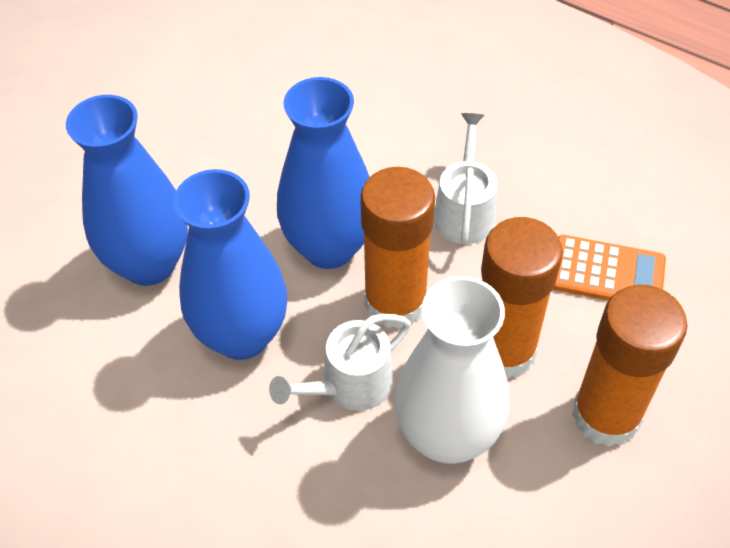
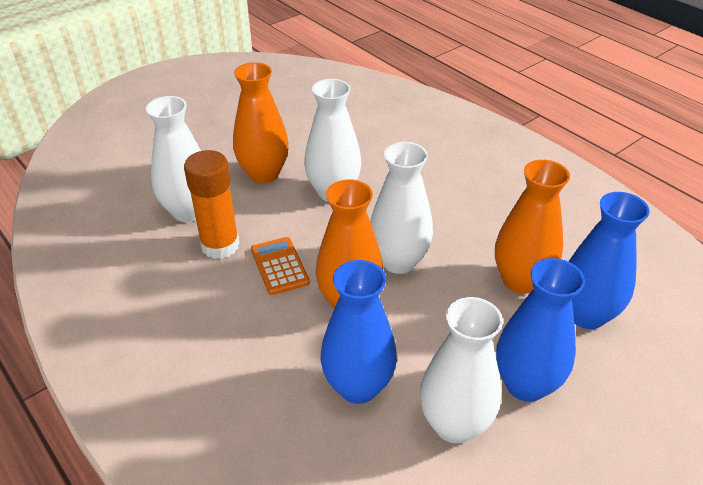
orange glue stick: [360,167,435,329] [481,217,563,379] [572,285,688,447] = 3 -> [184,150,240,259] = 1
orange vase: none = 0 -> [233,62,289,184] [316,179,384,309] [495,160,570,294] = 3
white vase: [394,276,509,464] = 1 -> [146,96,201,222] [304,79,361,202] [370,142,433,274] [420,297,503,443] = 4
white watering can: [269,314,411,411] [434,113,497,244] = 2 -> none = 0

